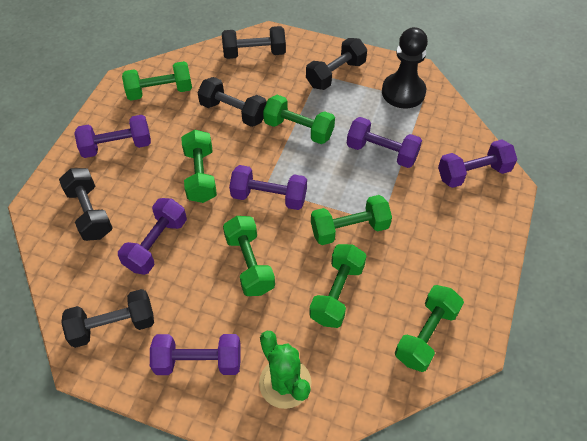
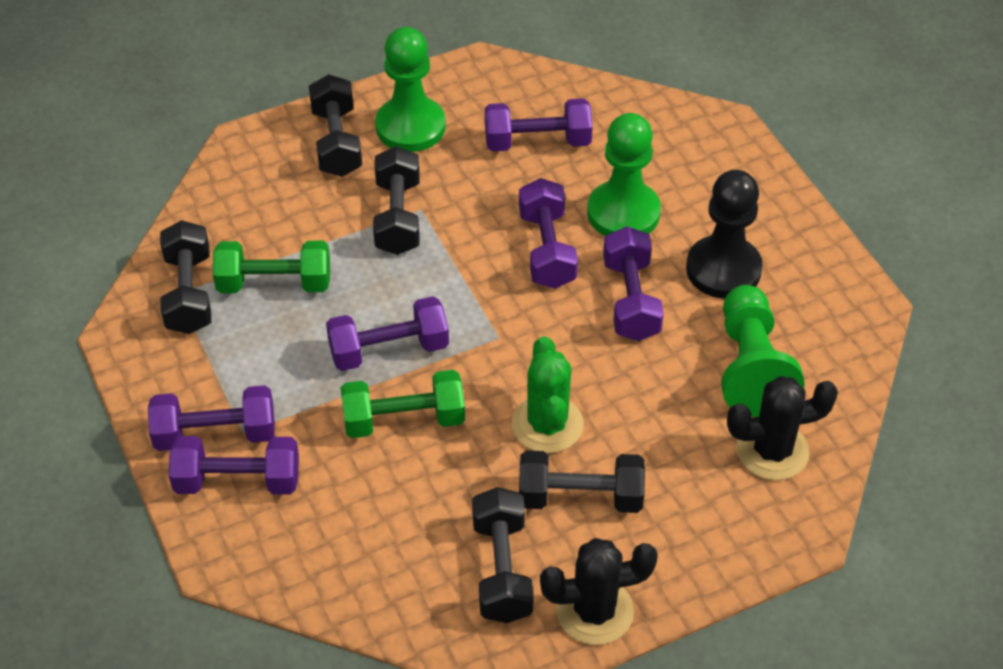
black cactus: none = 0 -> [540,538,658,645] [727,376,838,480] = 2
green dumbbell: [122,61,192,101] [181,130,217,203] [223,216,275,296] [263,95,335,144] [309,244,366,328] [311,195,392,245] [395,285,464,372] = 7 -> [213,241,330,293] [341,370,465,438] = 2
green pawn: none = 0 -> [375,27,446,152] [587,113,661,236] [721,285,805,417] = 3

